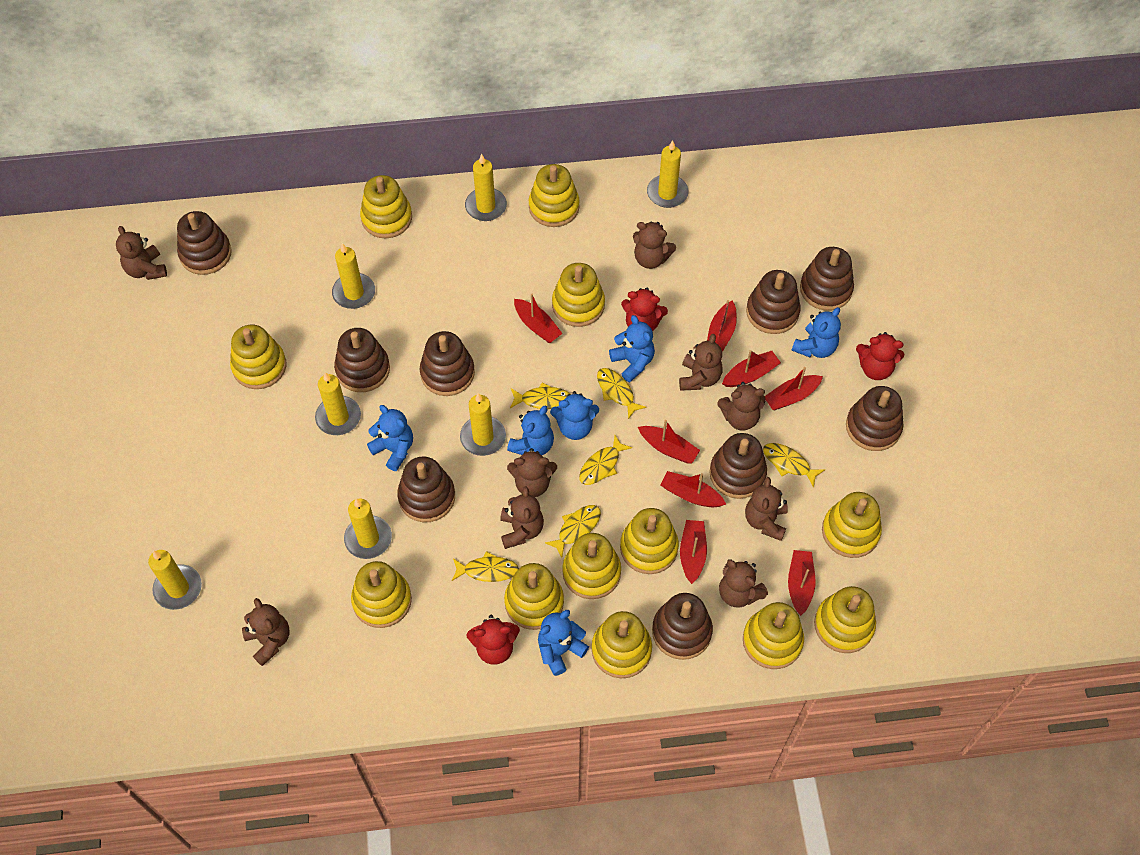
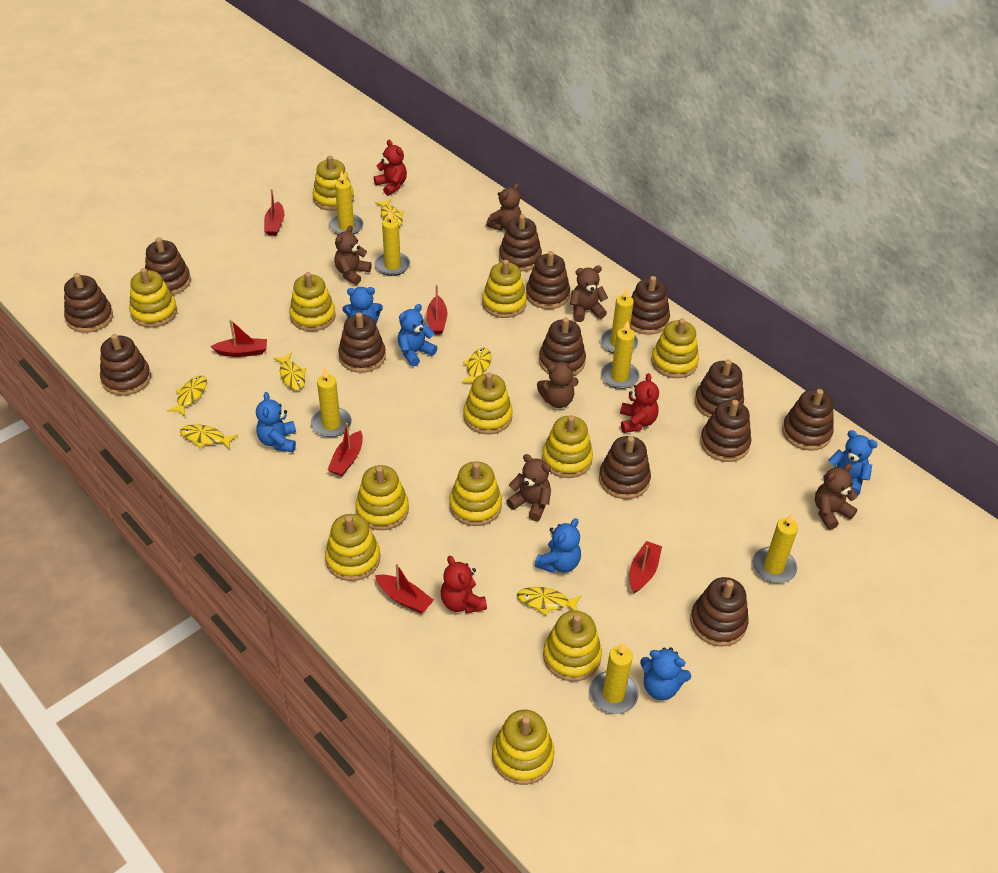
brown stacking toy: [177,211,232,275] [334,328,390,392] [397,456,455,522] [420,331,475,396] [652,593,713,660] [709,433,767,499] [746,270,800,334] [800,247,854,311] [846,386,904,451] = 9 -> [64,273,113,333] [100,334,151,396] [145,238,191,295] [338,312,386,373] [499,215,542,271] [526,251,570,309] [539,318,586,376] [599,436,651,499] [630,276,670,335] [690,577,749,647] [695,359,744,418] [700,400,751,462] [782,389,834,451] = 13
brown teddy bear: [116,226,167,280] [242,598,289,666] [500,486,544,549] [507,448,557,497] [633,221,676,269] [679,334,722,391] [717,382,766,430] [719,559,768,608] [745,477,788,541] = 9 -> [334,225,372,285] [486,183,521,231] [506,454,551,521] [537,362,579,408] [570,265,608,322] [815,463,858,530] = 6
red boat: [514,294,563,343] [638,420,700,464] [661,471,726,507] [680,520,707,584] [707,300,737,352] [722,350,781,387] [765,367,823,410] [788,550,815,616] = 8 -> [210,320,267,357] [264,189,284,236] [327,423,363,476] [375,564,434,613] [427,285,447,334] [629,541,662,593] = 6

